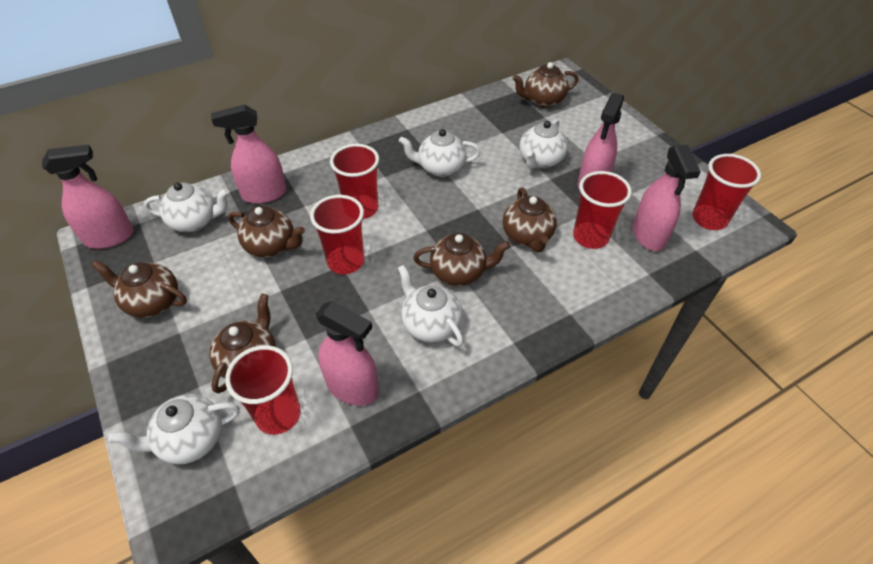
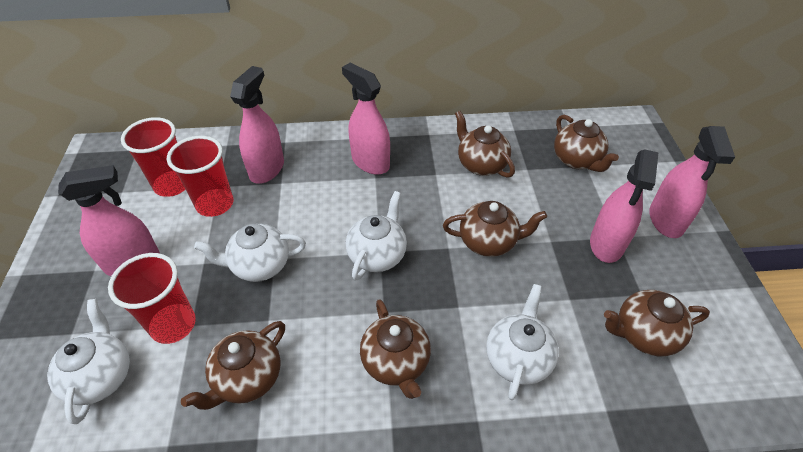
red cup: [225,345,301,435] [310,195,364,274] [330,144,379,219] [573,171,632,249] [692,154,761,230] = 5 -> [108,253,196,344] [121,117,185,197] [167,136,233,217] = 3
white teapot: [108,394,240,464] [144,182,229,232] [398,265,464,347] [399,129,481,177] [519,119,568,169] = 5 -> [47,299,130,424] [194,224,306,282] [346,191,407,281] [486,284,559,400] = 4

